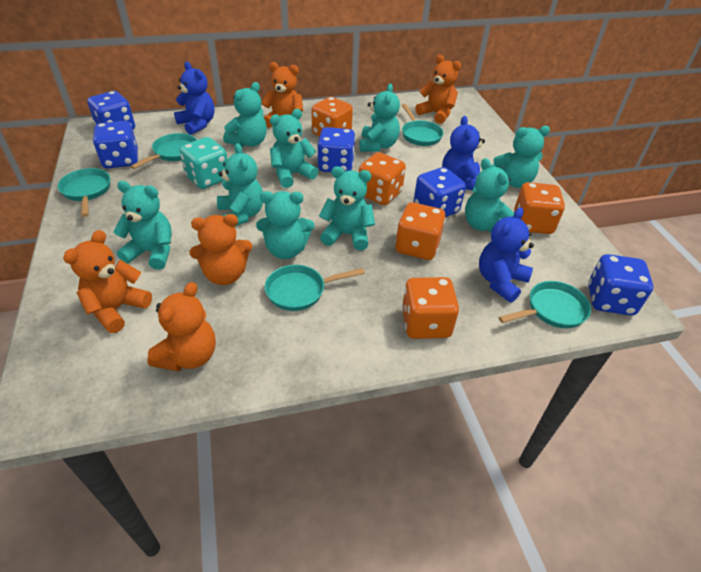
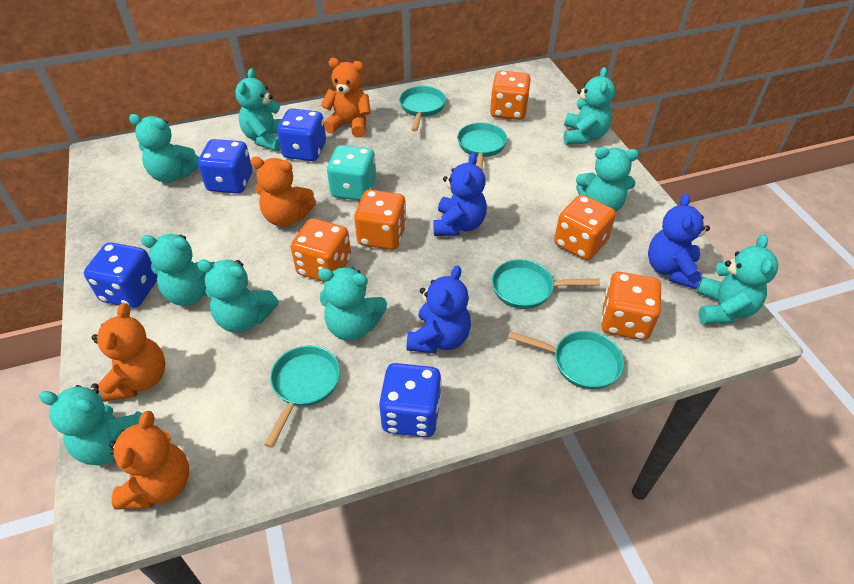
blue dice: [87,91,135,129] [93,121,138,168] [317,127,356,172] [414,167,466,217] [588,254,653,316] = 5 -> [84,242,158,308] [198,139,253,194] [277,108,326,161] [379,363,442,437] = 4
orange teddy bear: [63,230,152,333] [147,282,216,371] [189,214,252,285] [261,62,303,128] [415,55,461,124] = 5 -> [92,303,166,402] [109,411,189,510] [250,157,316,227] [321,58,371,138] = 4

